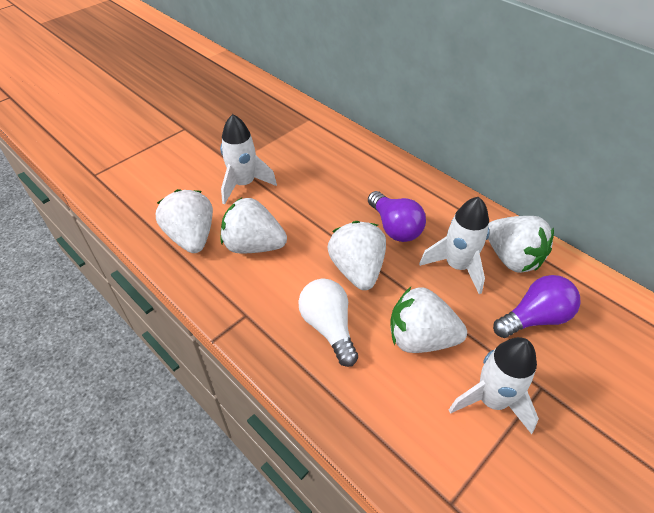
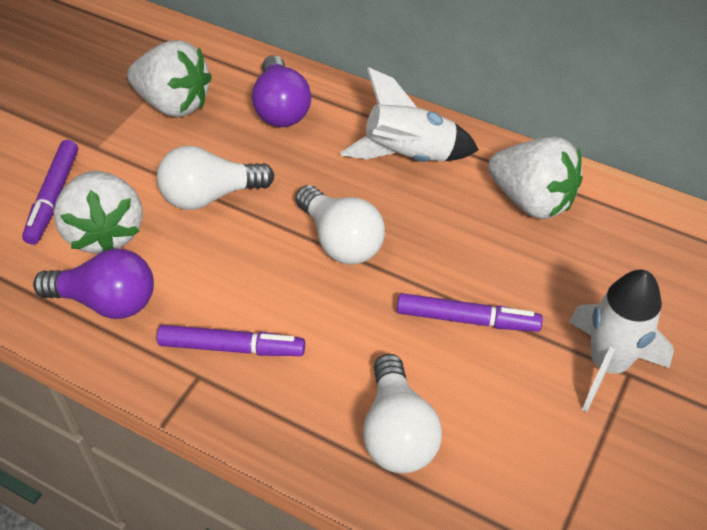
purple marker: none = 0 -> [22,140,78,245] [157,325,305,356] [397,293,543,332] = 3
white light bulb: [298,278,358,367] = 1 -> [157,146,275,210] [295,185,385,264] [363,354,442,473] = 3
white rocket: [220,114,277,205] [419,197,489,294] [449,337,539,434] = 3 -> [340,67,479,162] [569,270,674,412] = 2
white strawberry: [156,189,213,253] [221,198,287,253] [327,221,386,290] [390,287,467,353] [488,216,554,273] = 5 -> [54,171,143,254] [127,40,212,117] [488,136,583,219] = 3

